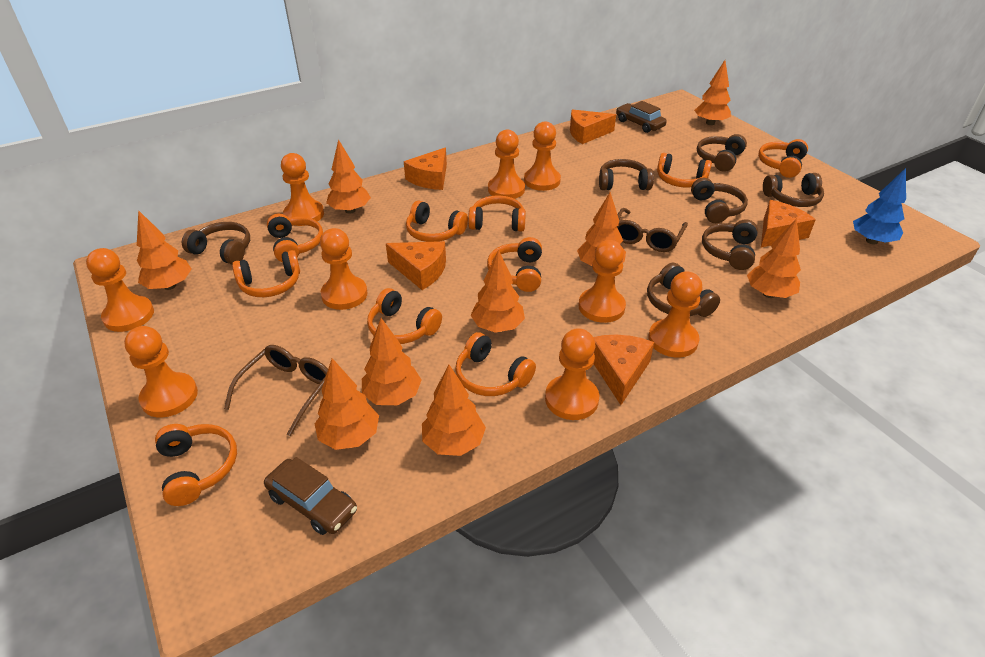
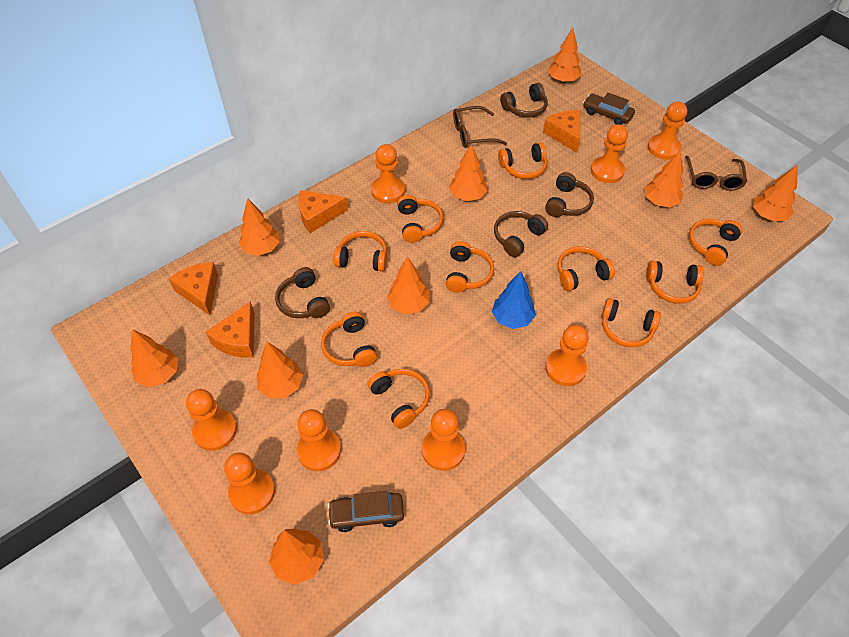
brown headphones: [182,222,250,264] [599,159,654,190] [647,263,720,317] [691,178,748,223] [697,134,747,172] [702,219,758,270] [763,173,824,207] = 7 -> [275,267,330,318] [494,211,548,257] [500,83,548,117] [545,172,594,217] = 4
orange cheese: [386,241,446,290] [404,148,447,190] [570,109,616,144] [593,335,654,405] [761,200,816,248] = 5 -> [169,262,218,315] [206,301,255,358] [298,190,348,233] [543,110,580,153] = 4
orange pawn: [86,248,154,332] [124,326,198,417] [281,153,324,226] [320,228,368,310] [488,130,525,199] [524,121,561,191] [545,328,599,420] [579,240,626,323] [648,271,702,358] = 9 -> [186,389,237,451] [224,452,275,514] [297,409,341,471] [371,144,405,203] [422,409,465,471] [545,325,589,386] [591,124,628,183] [647,101,687,160] = 8

